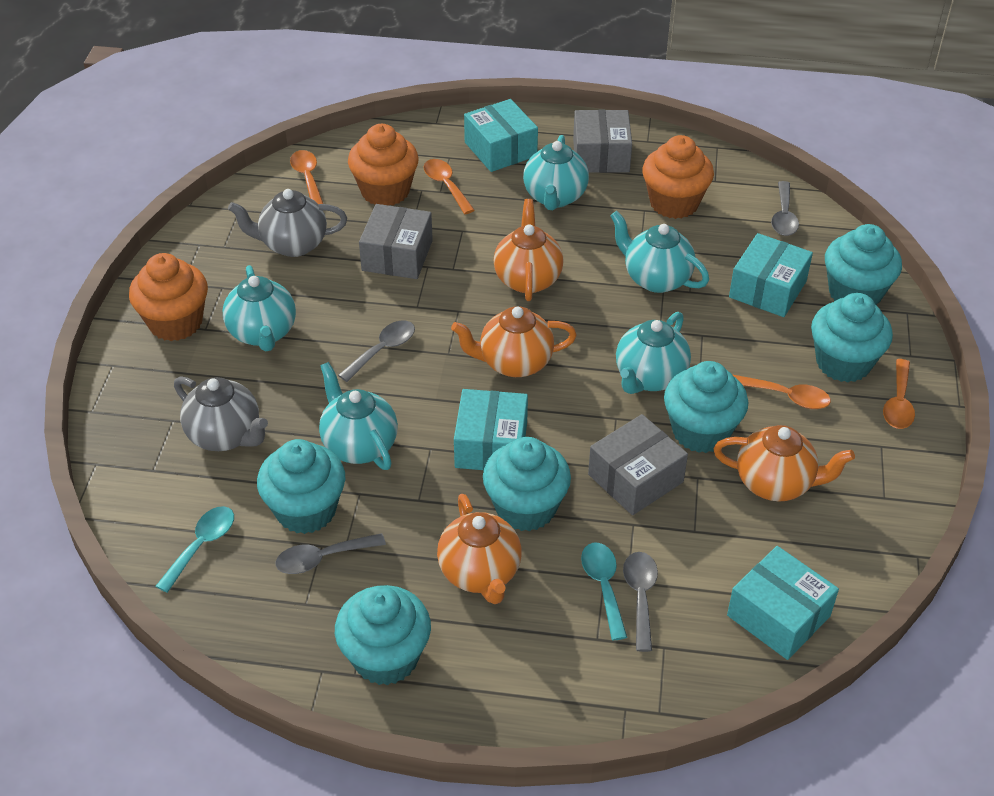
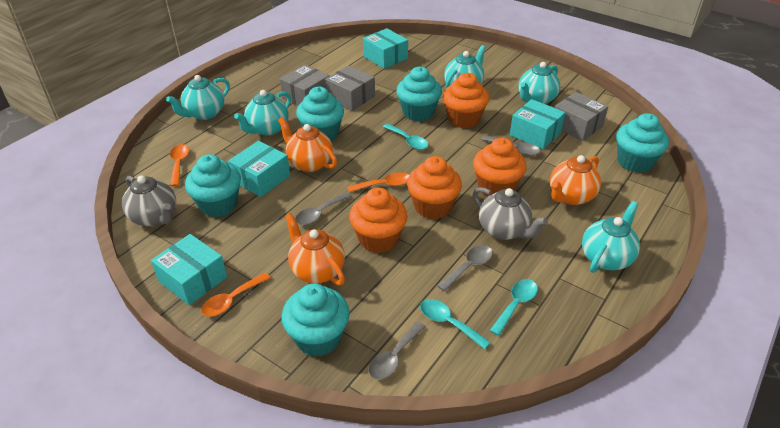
orange cupcake: [129,253,208,341] [348,124,419,206] [642,135,714,219] = 3 -> [349,187,407,253] [407,156,462,219] [443,73,489,128] [473,138,526,197] = 4
orange spoon: [290,150,323,205] [424,159,474,214] [733,375,831,409] [883,359,915,429] = 4 -> [170,144,189,186] [201,272,271,317] [347,172,409,192] = 3
orange teapot: [437,494,522,604] [451,306,577,377] [493,199,563,301] [714,425,855,501] = 4 -> [278,117,337,172] [285,213,345,286] [550,155,601,205] = 3
turquoise cupcake: [257,439,345,534] [335,585,431,685] [483,437,571,531] [664,361,748,453] [811,293,893,382] [825,224,902,305] = 6 -> [185,154,241,217] [281,283,350,357] [296,87,344,141] [396,66,442,122] [616,113,669,173] = 5
turquoise spoon: [156,506,234,593] [581,543,627,640] = 2 -> [383,123,428,150] [420,299,491,349] [489,279,538,336] = 3

